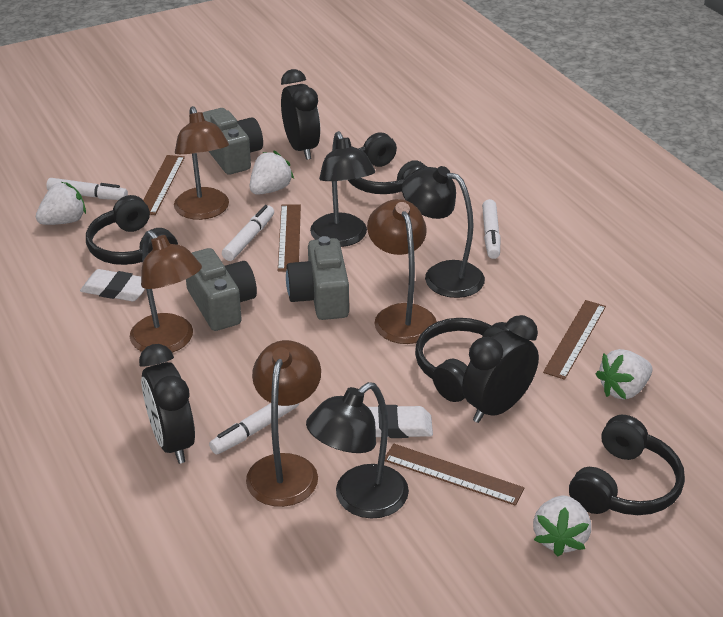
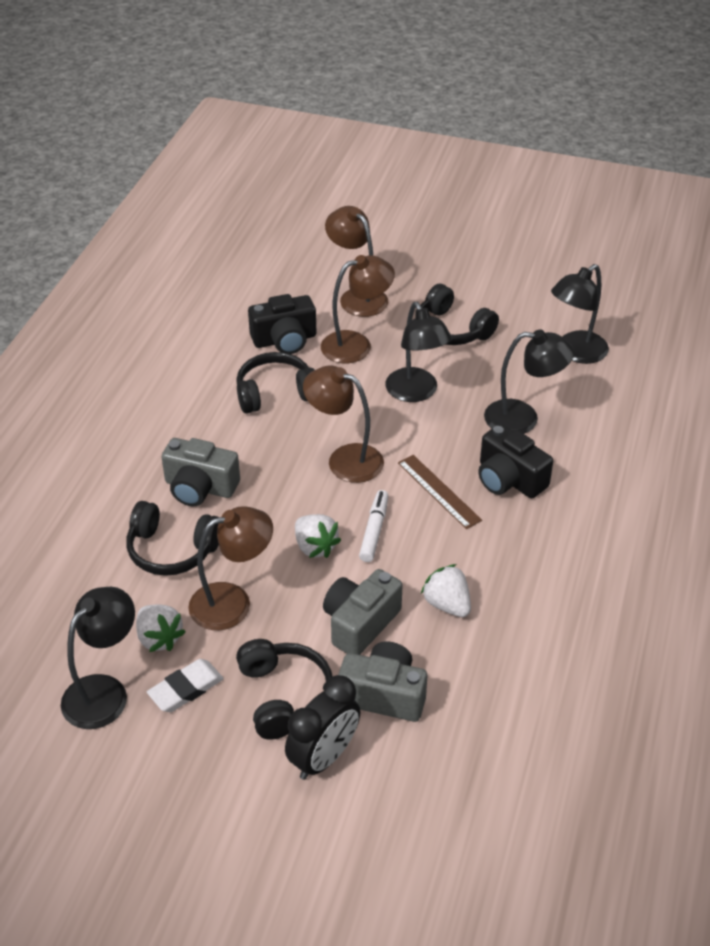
black camera: none = 0 -> [248,294,316,354] [478,424,553,498] = 2
black clock: [139,344,195,464] [281,69,320,160] [462,315,539,423] = 3 -> [285,675,361,780] = 1
black lamp: [306,382,409,518] [310,131,375,247] [402,166,485,298] = 3 -> [61,587,135,729] [385,302,452,402] [484,329,574,434] [551,264,609,364] = 4
brown ruler: [143,155,185,215] [278,204,301,271] [385,444,524,506] [543,300,606,380] = 4 -> [398,455,482,529] = 1
white eraser: [80,269,145,301] [368,405,433,438] = 2 -> [147,659,224,712] = 1
white marker: [46,178,128,200] [209,403,299,454] [222,205,274,261] [482,199,501,259] = 4 -> [359,490,388,562] = 1
white strawberry: [36,182,86,225] [249,151,294,195] [533,496,591,557] [596,349,652,400] = 4 -> [136,604,186,652] [295,514,341,558] [421,564,471,617] = 3

